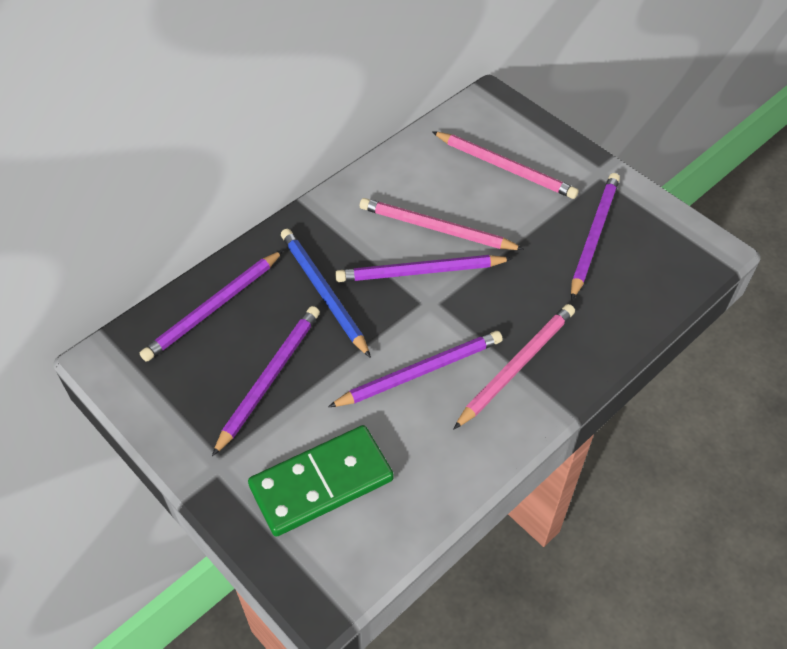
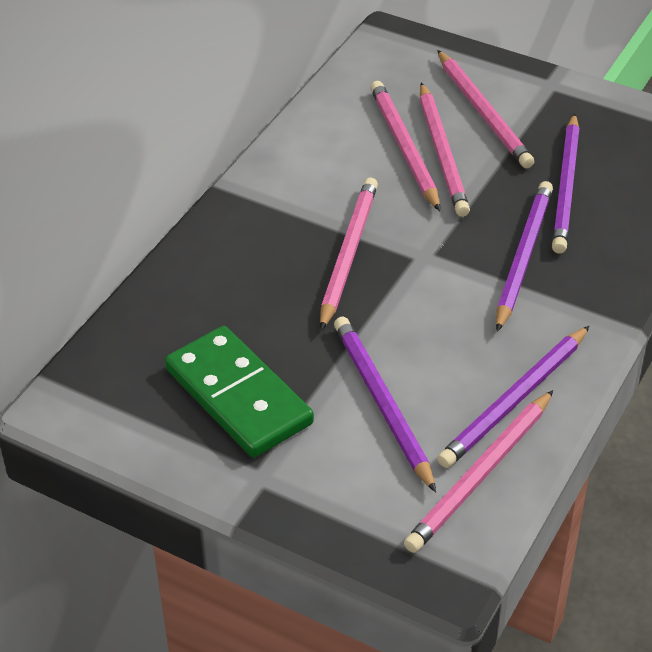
blue pencil: [281,229,371,358] = 1 -> none = 0
pink pencil: [360,198,525,250] [432,131,579,199] [454,304,575,429] = 3 -> [320,178,378,330] [370,81,440,211] [404,390,553,553] [420,83,470,217] [437,50,534,168] = 5
purple pencil: [140,250,283,362] [212,306,320,456] [328,331,503,407] [335,255,513,282] [571,173,620,300] = 5 -> [334,316,436,492] [437,326,590,468] [496,181,553,332] [552,113,580,254] = 4

